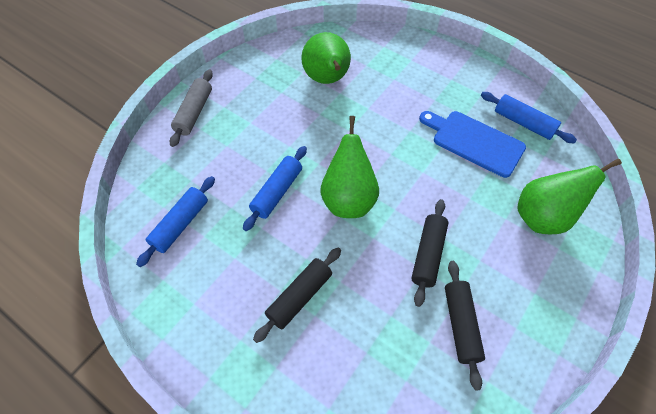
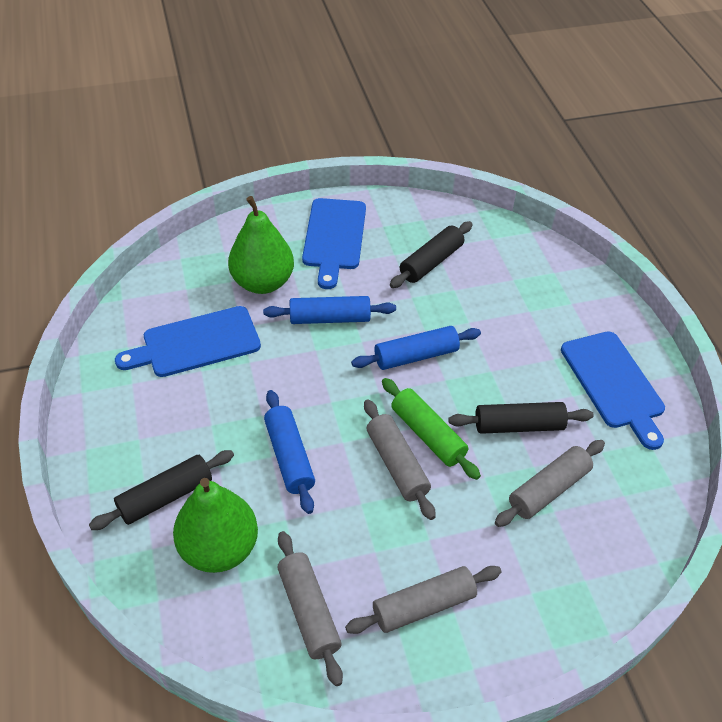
blue cutting board: [419,111,526,178] = 1 -> [115,306,261,377] [302,198,366,289] [561,331,665,450] = 3
green pear: [301,32,351,84] [320,116,379,218] [517,158,622,235] = 3 -> [173,478,258,573] [228,196,294,294] = 2
green rolling pin: none = 0 -> [382,378,481,480] = 1
grey rolling pin: [170,69,213,147] = 1 -> [277,531,343,686] [345,566,502,634] [364,399,435,520] [495,440,605,527] = 4

